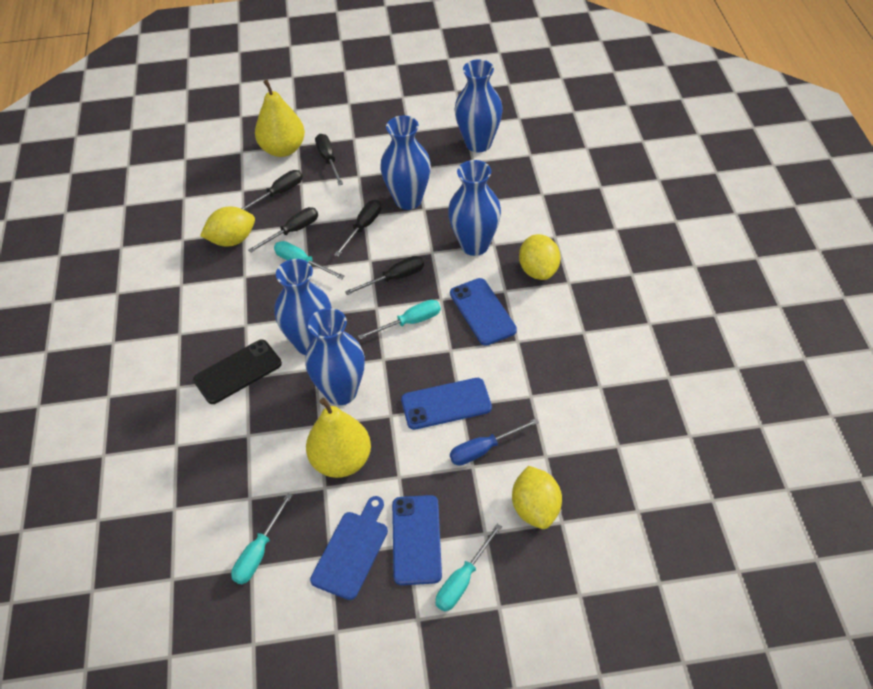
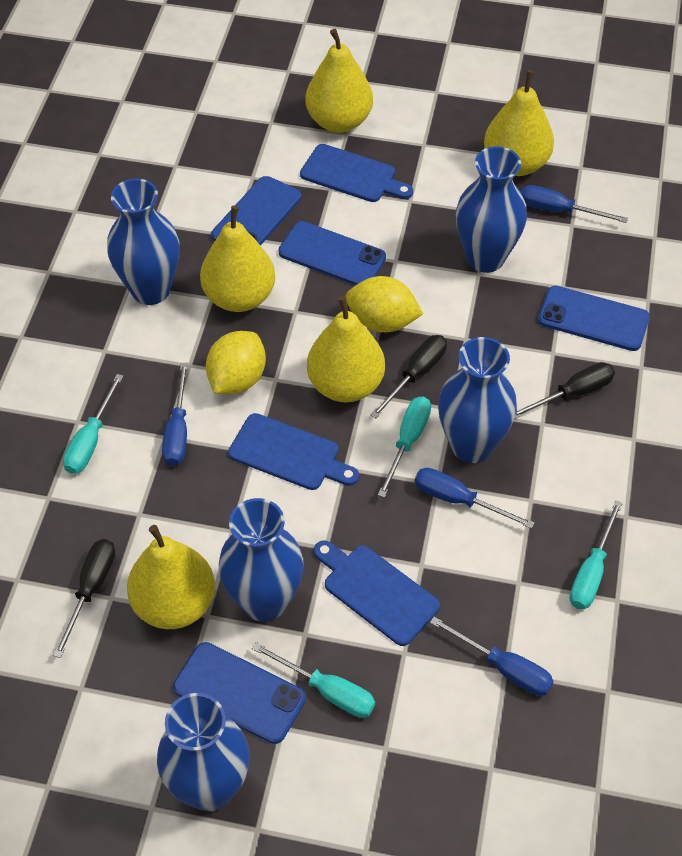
black phone: [193,339,282,404] = 1 -> none = 0
black screwdriver: [242,170,303,210] [248,207,318,253] [315,134,343,185] [334,200,381,257] [345,256,424,295] = 5 -> [53,539,115,658] [370,335,447,418] [515,362,615,418] = 3
blue cutting board: [310,496,388,600] = 1 -> [228,413,359,490] [300,144,413,202] [313,540,440,646] = 3
blue phone: [392,495,442,585] [401,378,492,430] [450,278,517,346] = 3 -> [173,642,306,744] [211,176,301,246] [278,221,386,285] [538,286,650,351] = 4
blue screwdriver: [450,418,539,465] = 1 -> [162,363,188,466] [415,468,534,529] [430,617,554,696] [521,185,628,223] = 4
yellow lemon: [200,207,255,246] [512,466,562,529] [519,234,561,280] = 3 -> [206,331,266,394] [346,276,423,332] = 2
yellow pear: [255,80,305,157] [306,398,371,478] = 2 -> [127,525,215,629] [200,205,275,312] [305,29,373,133] [307,296,385,402] [484,70,554,176] = 5

